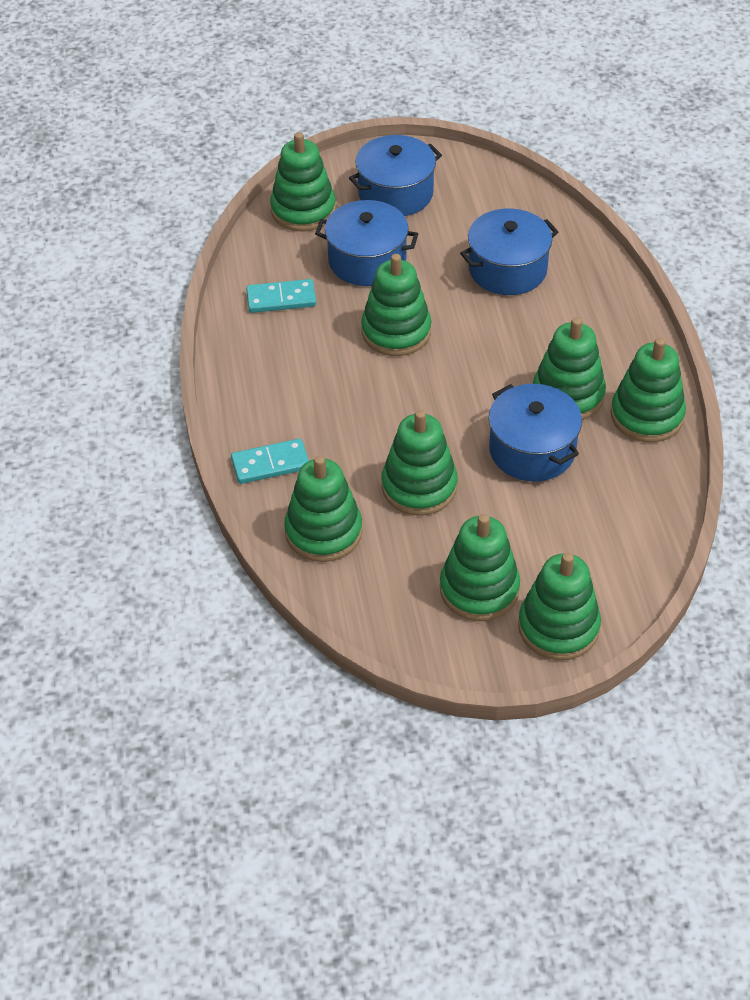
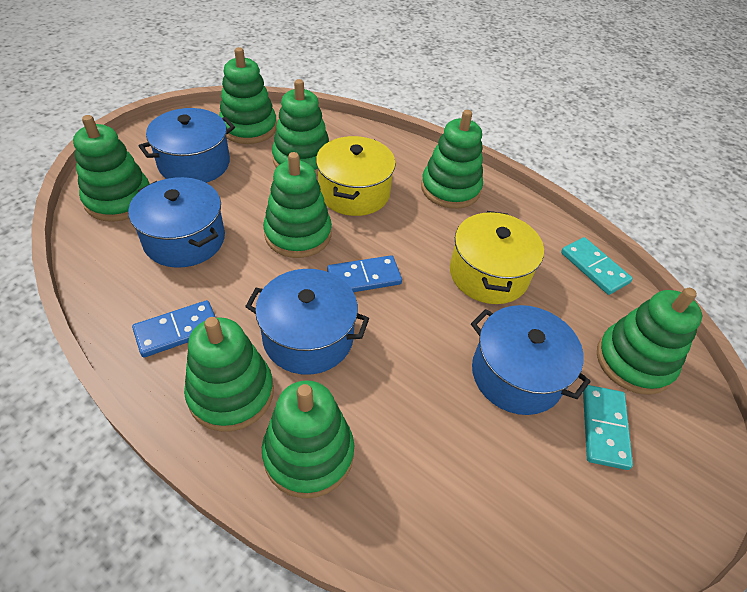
blue domino: none = 0 -> [132,300,216,357] [327,255,402,292] = 2
yellow pot: none = 0 -> [316,136,396,216] [450,211,544,304] = 2

